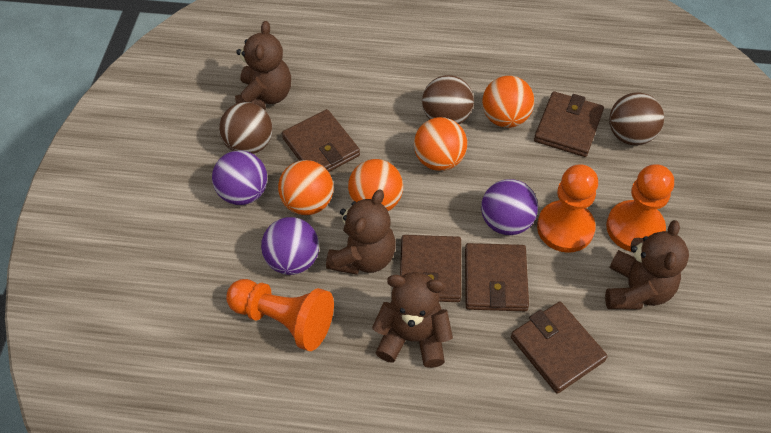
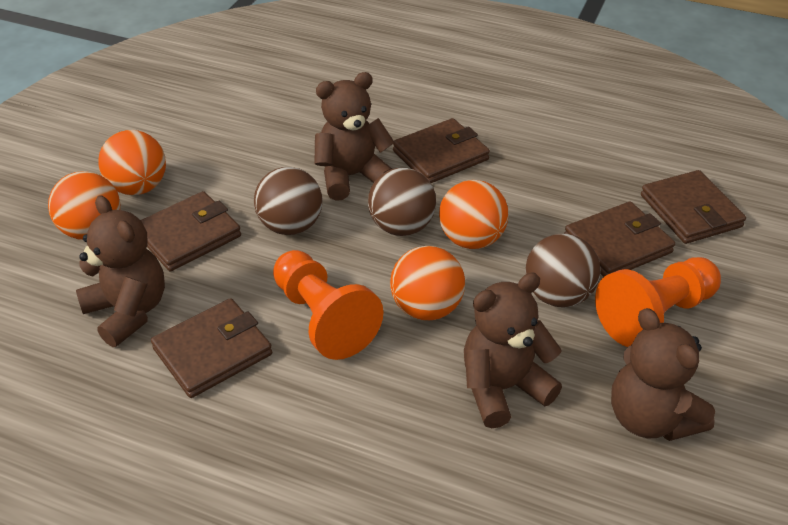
orange pawn: [226,279,334,351] [537,164,598,253] [606,164,674,252] = 3 -> [273,250,384,360] [595,257,721,347] = 2
purple ball: [212,151,267,205] [261,217,319,275] [481,179,538,235] = 3 -> none = 0

